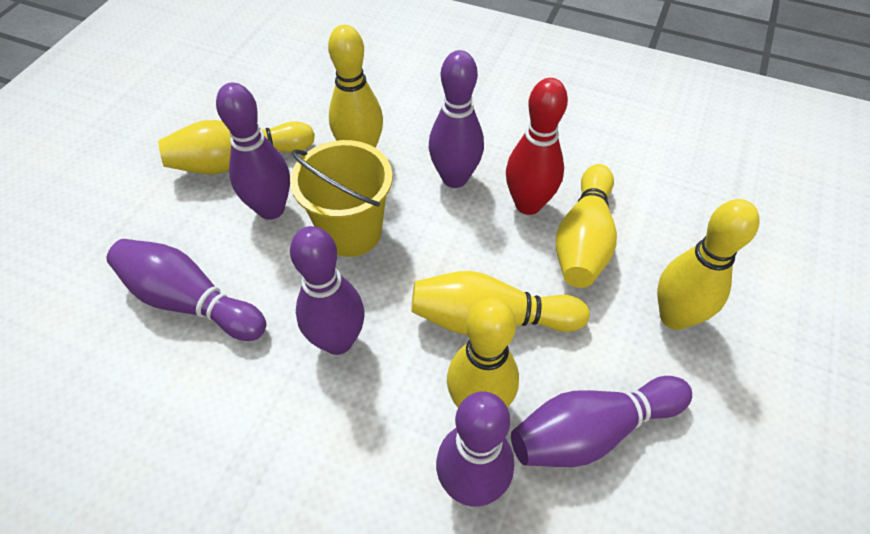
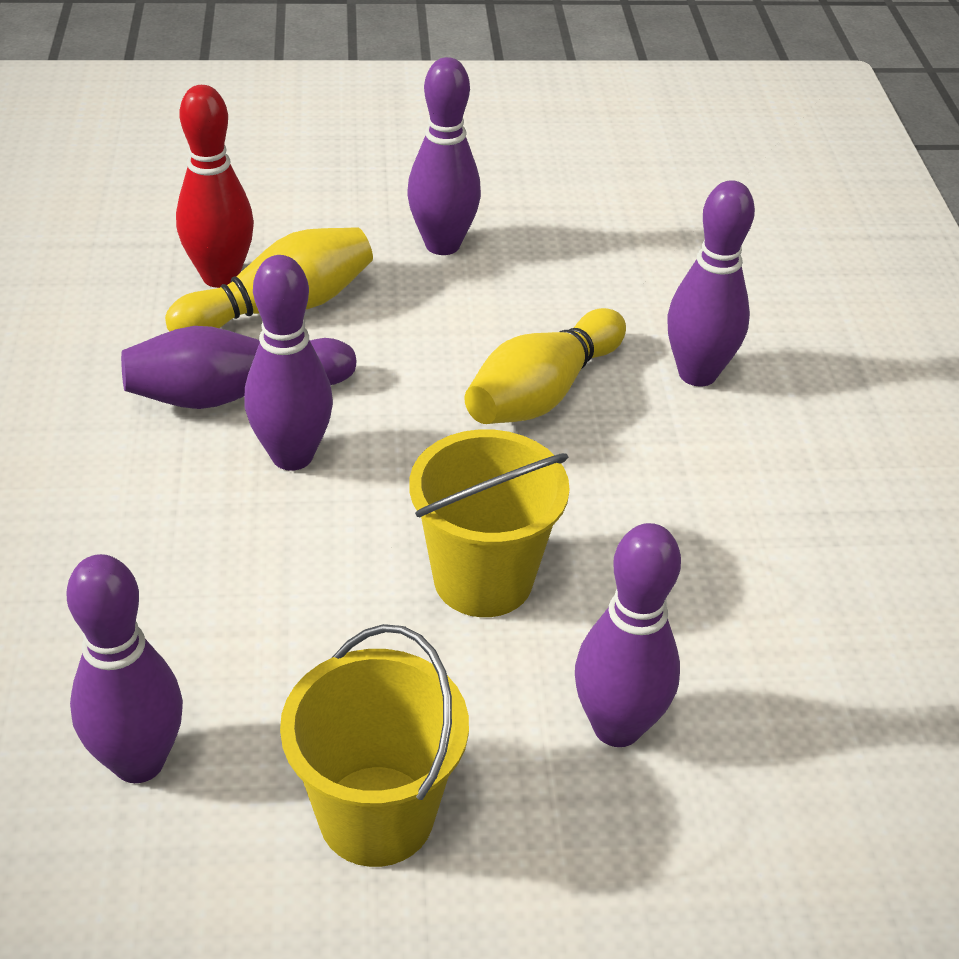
yellow bowling pin: [158,120,315,174] [328,25,383,148] [411,271,590,334] [447,298,519,408] [556,164,617,288] [657,199,759,330] = 6 -> [165,227,373,331] [464,308,626,424] = 2
yellow bucket: [290,140,393,257] = 1 -> [280,624,469,867] [409,429,570,617] = 2

